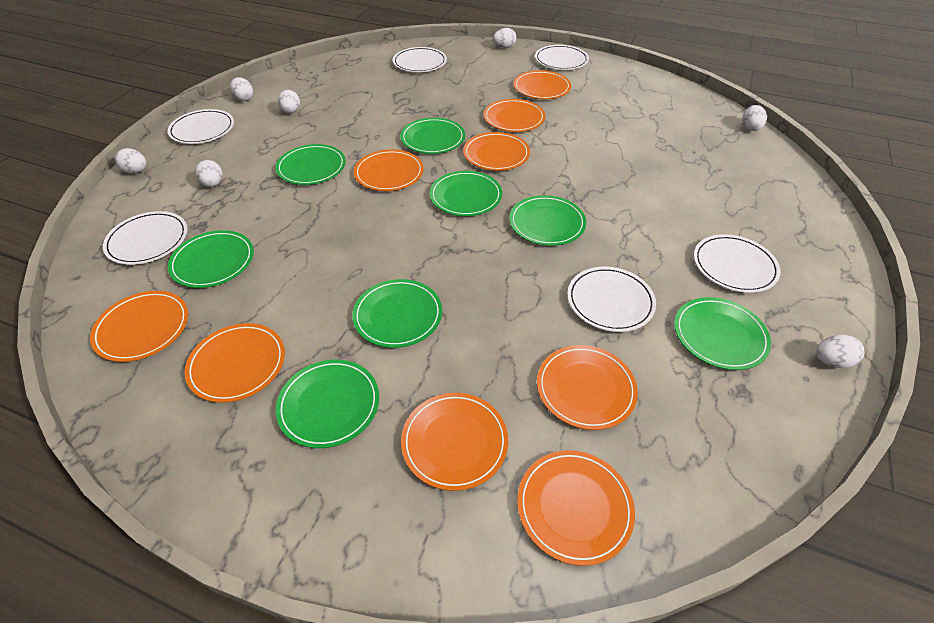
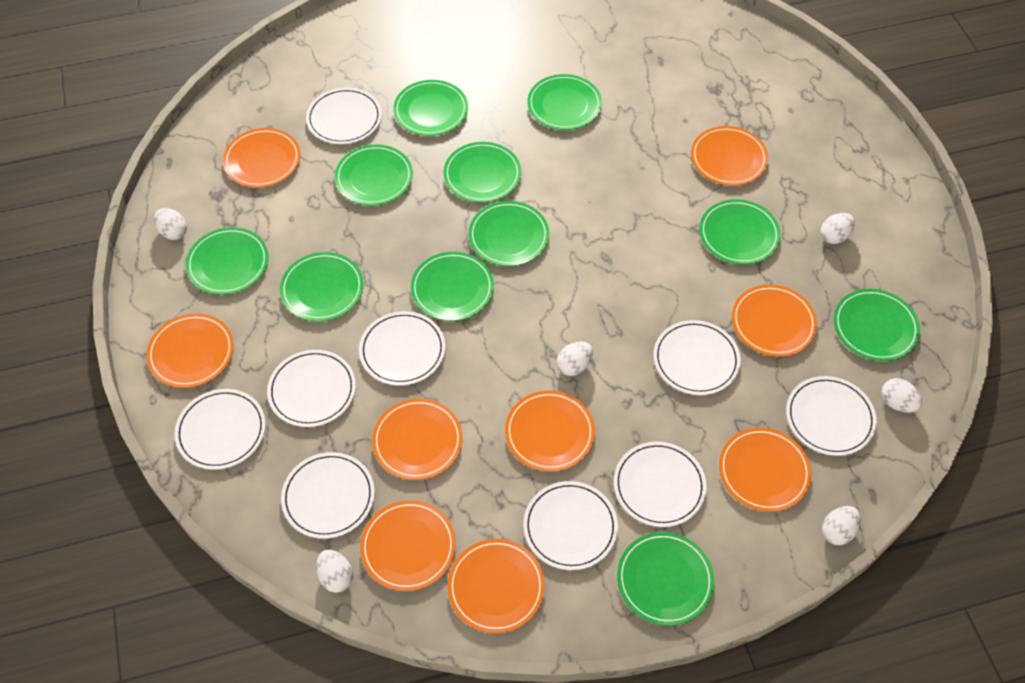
green plate: [168,230,254,288] [276,144,346,185] [276,360,379,448] [352,279,442,348] [400,118,465,154] [430,171,502,216] [509,195,586,246] [674,297,771,370] = 8 -> [185,227,268,295] [280,252,364,321] [335,145,413,206] [393,80,468,136] [411,252,494,321] [443,142,521,202] [469,201,549,266] [528,74,602,130] [617,532,714,626] [699,199,781,264] [834,289,920,361] = 11
white egg: [115,148,147,173] [195,160,223,187] [230,77,253,101] [278,90,300,114] [493,28,516,48] [742,105,767,131] [816,334,864,368] = 7 -> [154,208,187,240] [316,550,353,593] [557,342,593,376] [821,213,855,244] [822,506,861,545] [881,378,922,413] = 6
white plate: [103,211,188,265] [167,109,234,144] [393,47,447,72] [535,45,589,70] [567,266,656,332] [694,234,781,293] = 6 -> [175,389,266,470] [267,350,356,427] [281,452,375,539] [306,88,382,144] [359,311,445,385] [523,481,618,570] [614,442,707,527] [654,320,740,395] [786,376,877,456] = 9

